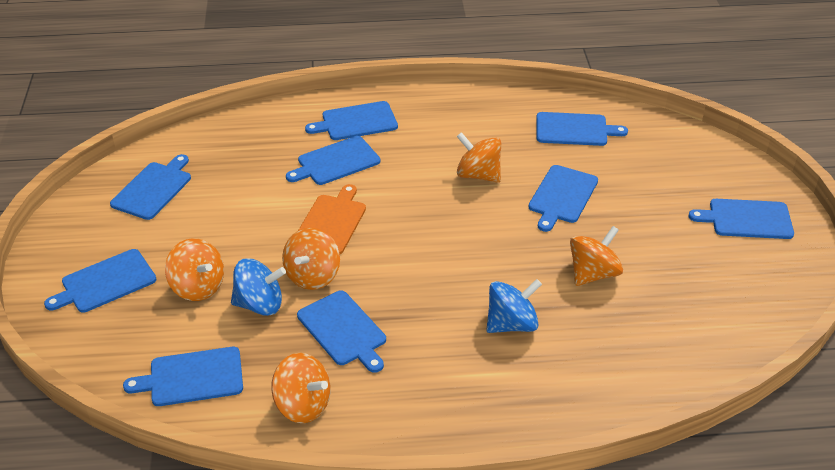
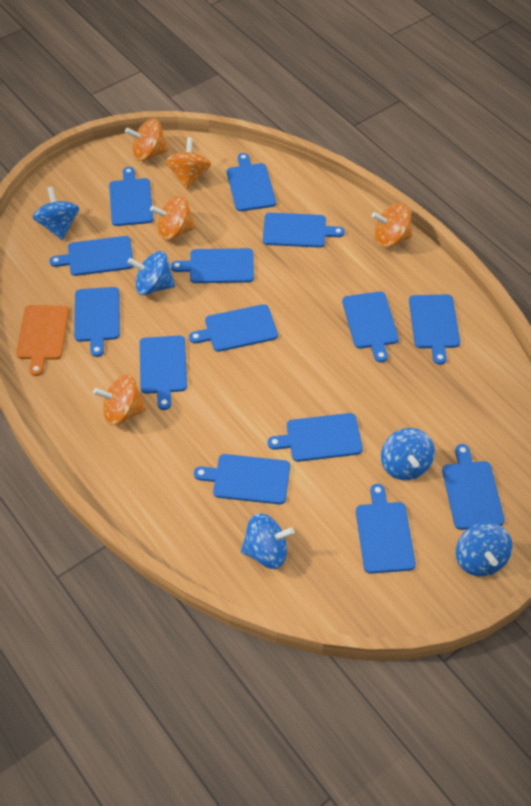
blue cutting board: [44,249,156,313] [110,154,191,220] [123,347,243,406] [286,136,380,185] [297,290,386,373] [305,101,398,140] [528,165,598,232] [536,112,628,146] [689,199,794,239] = 9 -> [49,236,133,276] [74,287,120,357] [109,167,153,226] [140,336,187,410] [171,248,254,283] [189,304,278,352] [194,454,290,504] [227,153,276,211] [263,213,345,248] [268,413,363,462] [342,292,399,362] [356,484,416,574] [409,294,460,365] [442,444,505,530] = 14
blue spinning top: [231,258,286,316] [486,279,542,333] = 2 -> [33,187,79,240] [127,251,175,295] [241,513,295,569] [381,428,435,480] [456,522,513,576] = 5

